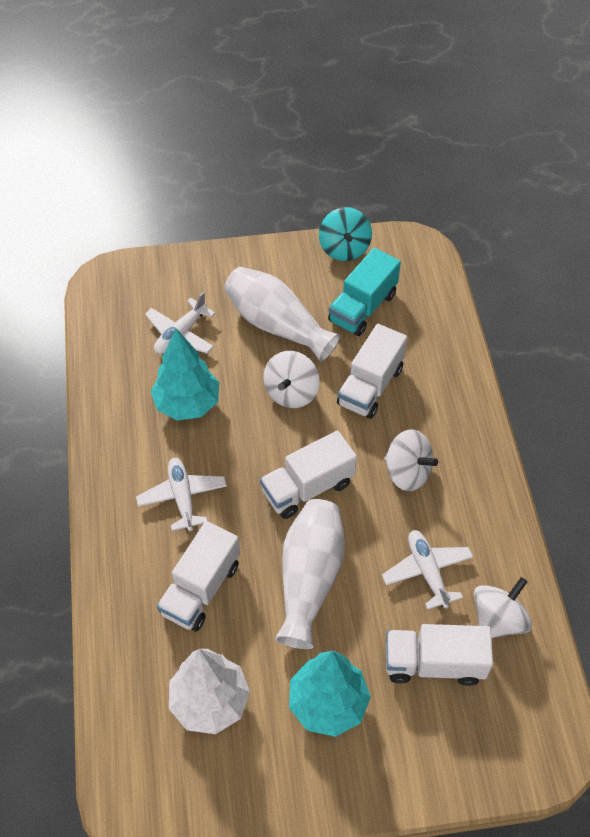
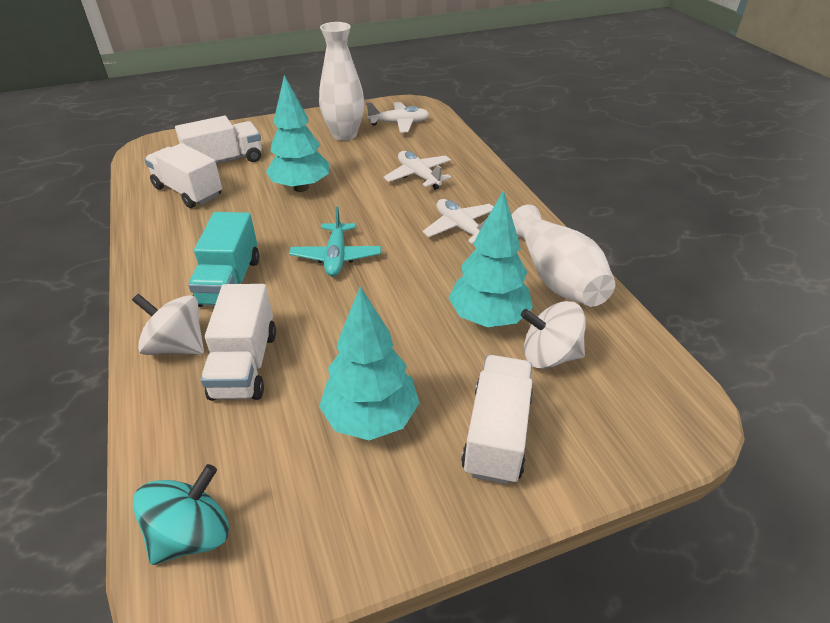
turquoise plane: none = 0 -> [289,207,381,276] = 1
turquoise tree: [151,328,219,420] [289,651,371,737] = 2 -> [266,75,329,192] [319,286,419,440] [449,190,533,327] = 3
white spinning top: [263,351,320,408] [384,429,438,491] [474,577,532,638] = 3 -> [132,294,204,355] [521,301,586,369] = 2
white tree: [169,649,250,734] = 1 -> none = 0

